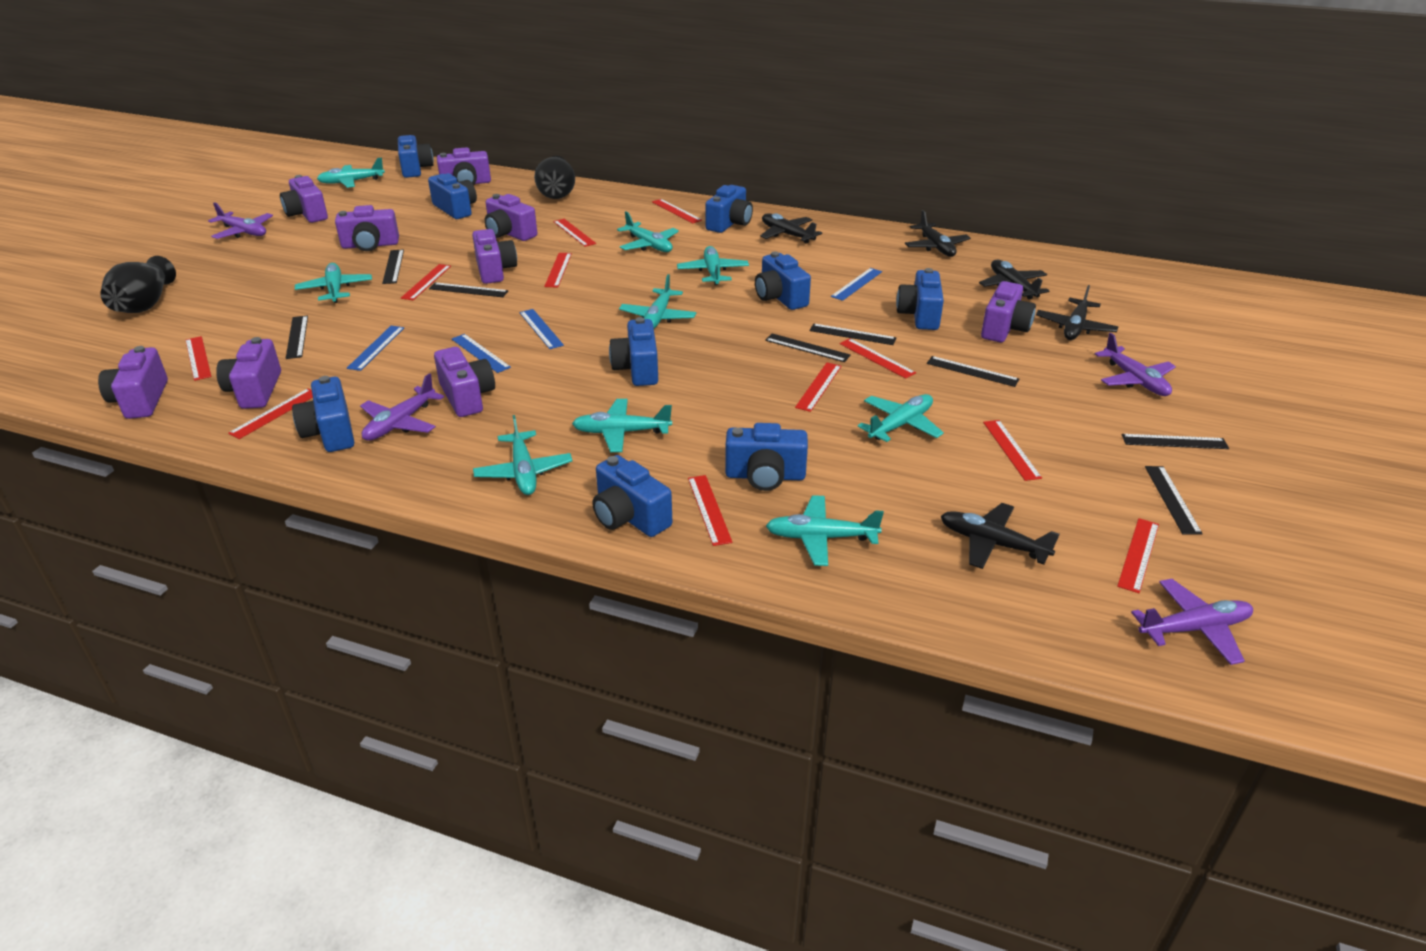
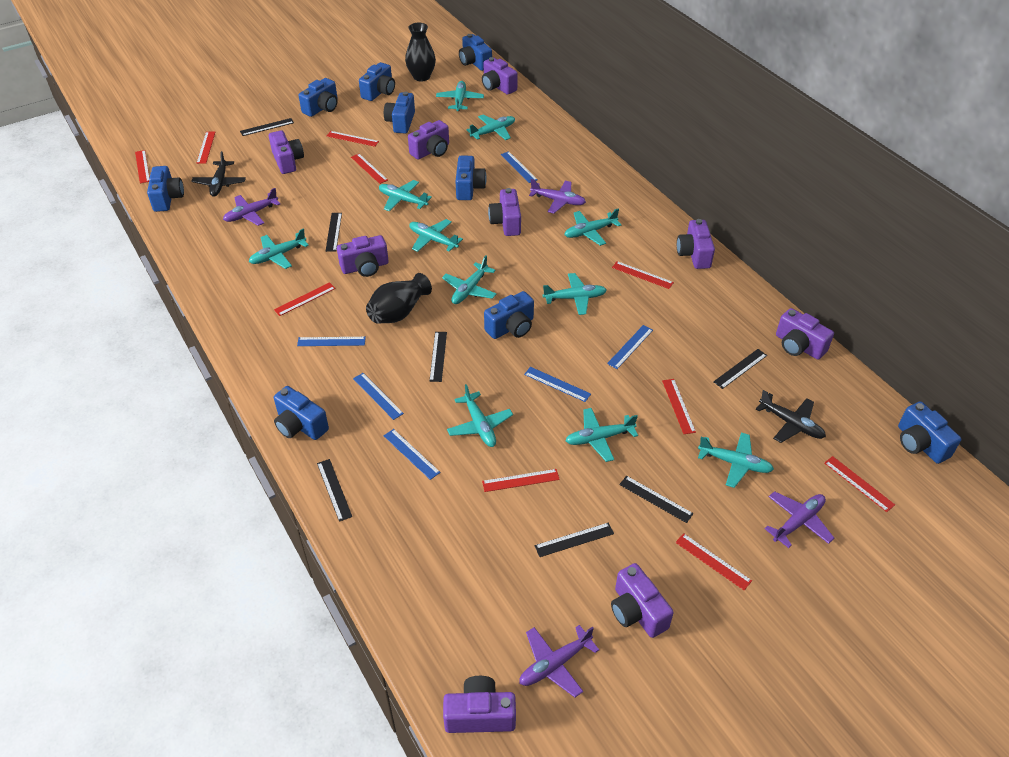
black plane: [760,213,822,243] [905,210,971,257] [941,503,1060,569] [979,260,1050,299] [1036,285,1118,340] = 5 -> [191,151,246,197] [756,390,826,443] = 2
black ruler: [286,315,308,359] [382,249,404,284] [429,282,508,297] [765,333,851,362] [810,323,896,345] [927,356,1019,387] [1121,434,1229,449] [1145,466,1203,535] = 8 -> [240,118,294,136] [317,459,352,522] [326,213,342,252] [429,332,447,382] [535,523,614,557] [619,476,694,523] [713,349,767,389] = 7
blue ruler: [347,326,404,371] [452,334,511,373] [519,309,564,349] [831,268,882,301] = 4 -> [297,337,366,346] [353,373,404,420] [384,429,441,480] [501,151,538,183] [524,367,591,402] [607,325,653,369] = 6
red ruler: [185,336,211,381] [228,389,313,439] [401,264,451,300] [544,253,572,287] [553,219,596,247] [652,199,702,224] [688,475,732,546] [795,363,842,412] [840,338,916,379] [983,420,1042,481] [1117,518,1159,593] = 11 -> [135,150,150,183] [197,132,215,164] [274,282,336,316] [327,131,379,147] [351,154,388,184] [482,469,560,492] [612,261,674,289] [662,379,696,434] [675,533,752,590] [824,456,895,512] = 10
turquoise plane: [295,263,372,303] [317,158,385,188] [473,415,572,495] [572,399,672,452] [617,211,679,252] [619,274,696,328] [677,246,749,286] [766,495,884,566] [858,394,944,442] = 9 -> [249,228,309,269] [379,180,432,212] [409,219,463,252] [436,81,484,111] [442,255,496,304] [447,384,513,447] [466,115,515,140] [543,273,607,315] [564,208,621,246] [565,408,638,462] [698,432,774,488] = 11

